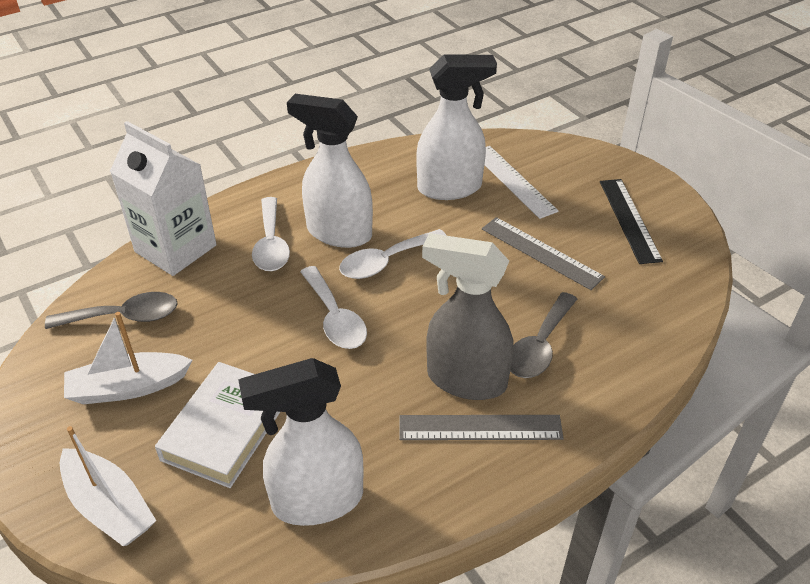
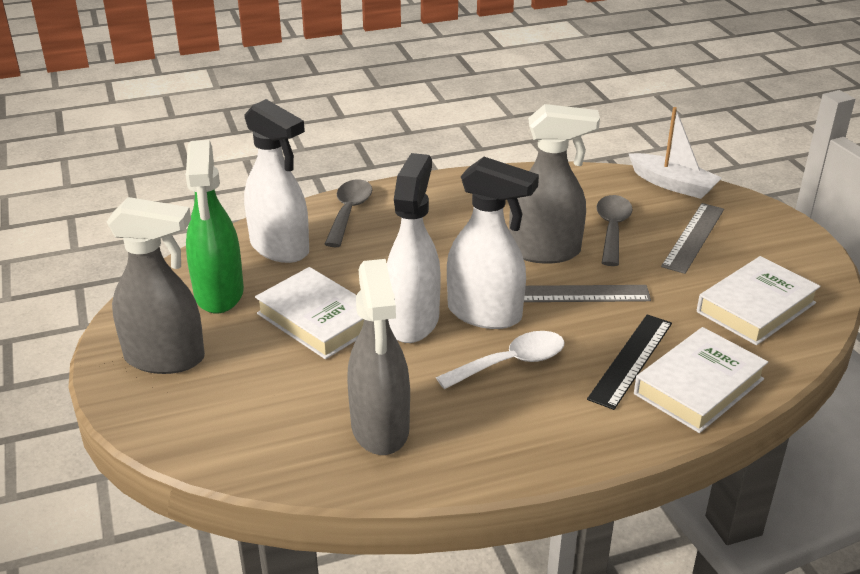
green spray bottle: none = 0 -> [185,140,244,314] = 1
grey spray bottle: [422,233,514,400] = 1 -> [107,197,205,374] [347,259,410,455] [509,104,600,264] = 3
white boat: [60,426,156,546] [64,312,192,405] = 2 -> [629,107,722,199] = 1
white book: [155,362,280,488] = 1 -> [255,267,364,359] [634,327,768,433] [697,256,821,345] = 3
white carton: [110,121,217,276] = 1 -> none = 0
white ruler: [485,146,559,219] = 1 -> none = 0
white spoon: [252,197,290,271] [300,266,367,349] [339,229,447,279] = 3 -> [436,331,565,389] = 1

